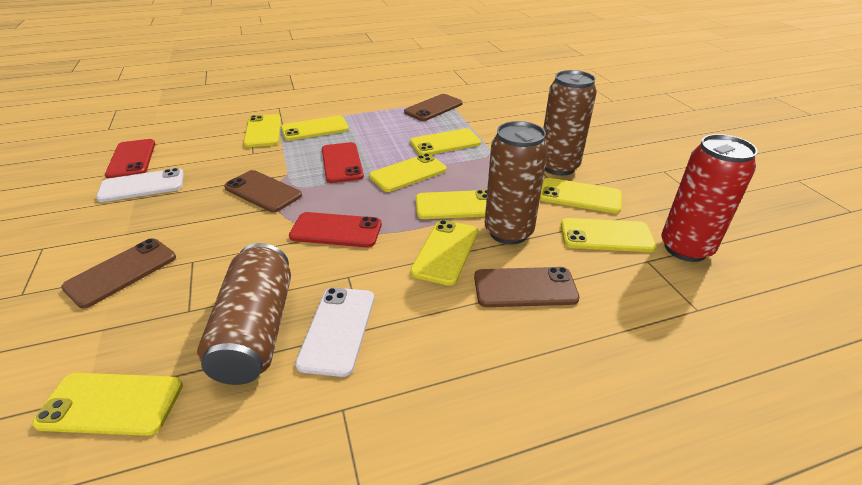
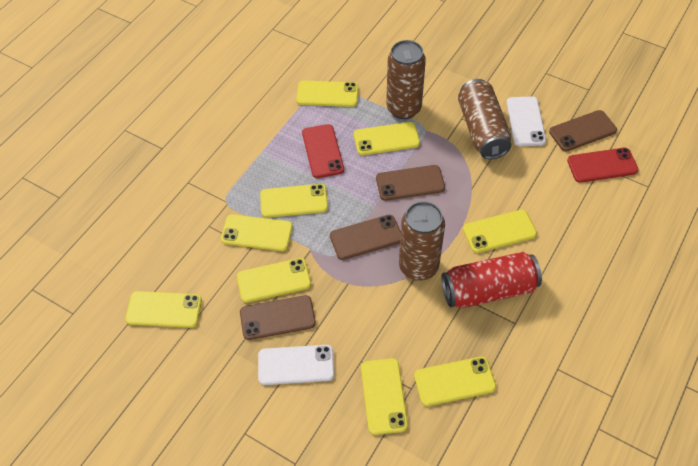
red phone: [105,139,155,179] [289,212,382,248] [322,142,364,183] = 3 -> [302,124,344,178] [567,148,639,183] = 2

